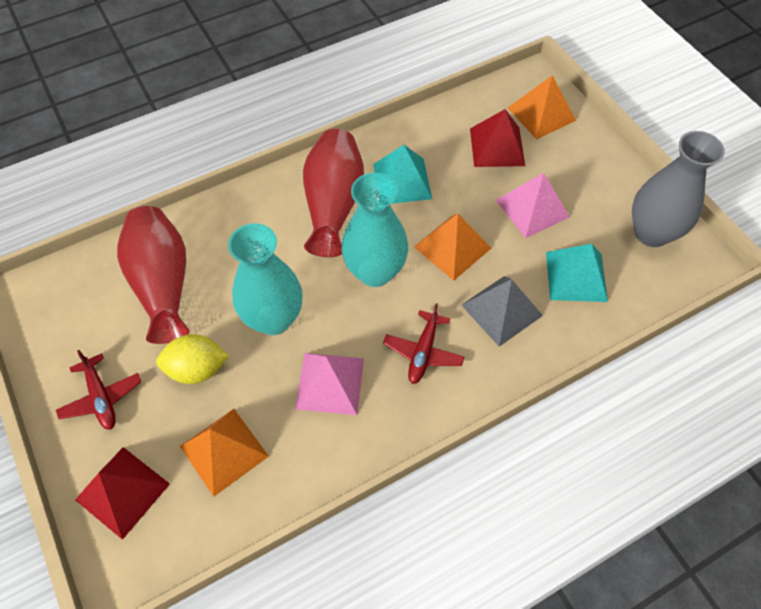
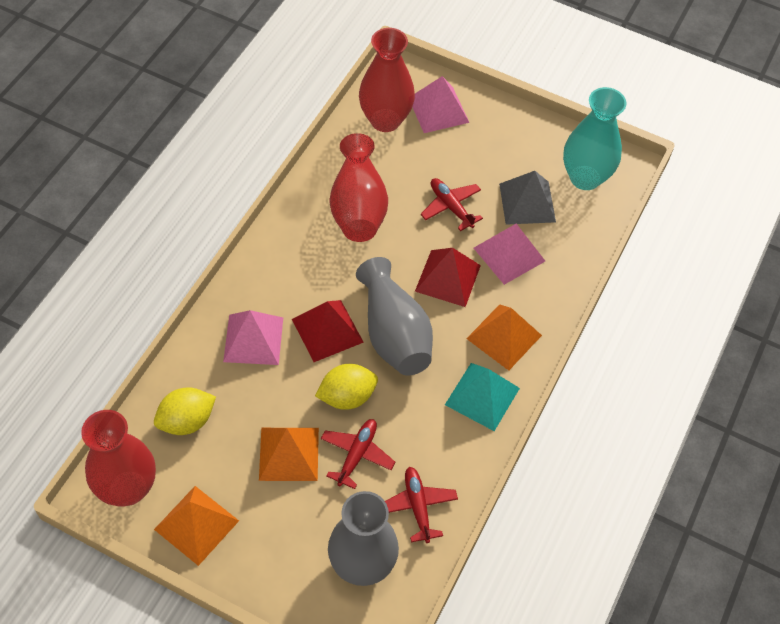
grey vase: [632,131,725,247] = 1 -> [328,491,399,586] [356,257,433,375] = 2
pink pyramid: [295,353,364,415] [496,173,570,238] = 2 -> [223,310,283,365] [413,76,469,133] [474,224,545,285] = 3
red plane: [56,350,141,430] [383,303,464,384] = 2 -> [321,419,395,489] [385,467,458,543] [420,178,483,231] = 3
red vase: [117,206,190,344] [303,129,364,257] = 2 -> [81,410,156,506] [330,133,388,242] [359,28,415,132] = 3
turquoise pyramid: [373,145,432,204] [546,244,608,302] = 2 -> [445,363,520,431] = 1
turquoise vase: [228,223,303,335] [342,173,408,287] = 2 -> [563,87,626,190] = 1
yellow lemon: [156,334,229,384] = 1 -> [154,388,216,435] [315,364,378,410] = 2

